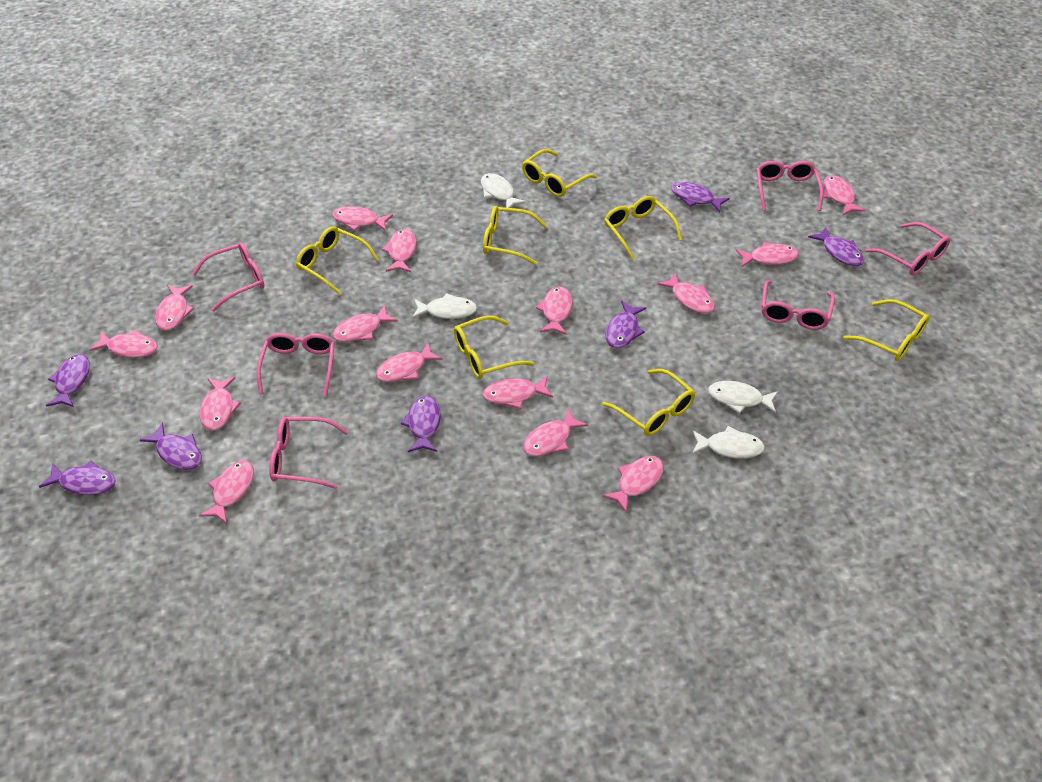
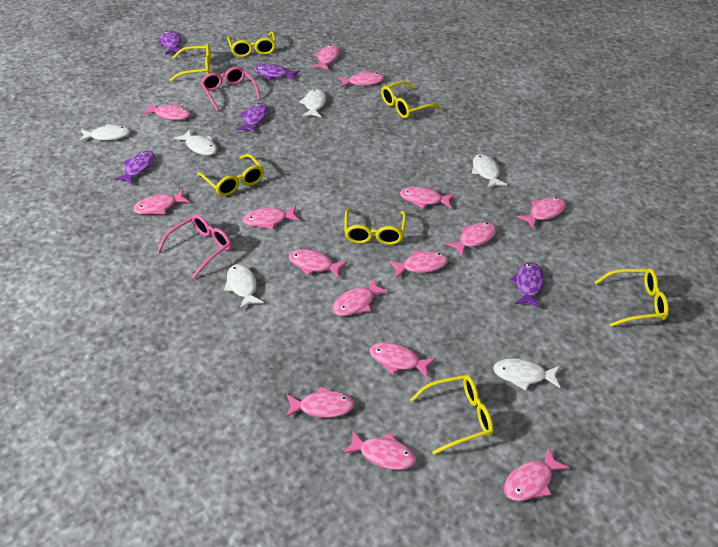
pink glasses: [192,242,265,311] [257,333,335,396] [269,417,349,489] [757,161,823,211] [761,280,835,330] [866,222,950,275] = 6 -> [157,214,232,279] [201,66,260,112] = 2
purple fish: [39,461,116,495] [46,354,90,407] [140,422,202,470] [401,396,441,452] [605,301,646,348] [671,182,730,212] [808,227,864,266] = 7 -> [114,151,155,185] [157,30,183,55] [237,103,268,133] [254,64,300,81] [510,262,544,308] = 5
white fish: [412,293,477,319] [481,173,526,208] [692,426,765,459] [708,381,778,413] = 4 -> [79,124,130,142] [174,129,217,155] [224,264,264,309] [299,89,326,117] [472,154,508,189] [493,358,560,390] = 6

